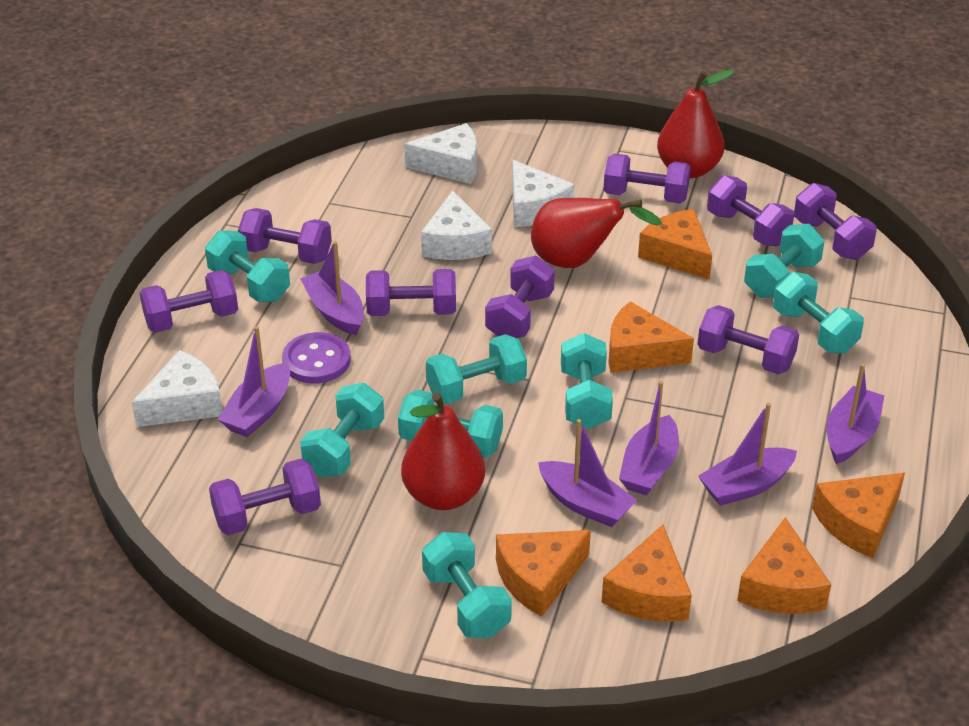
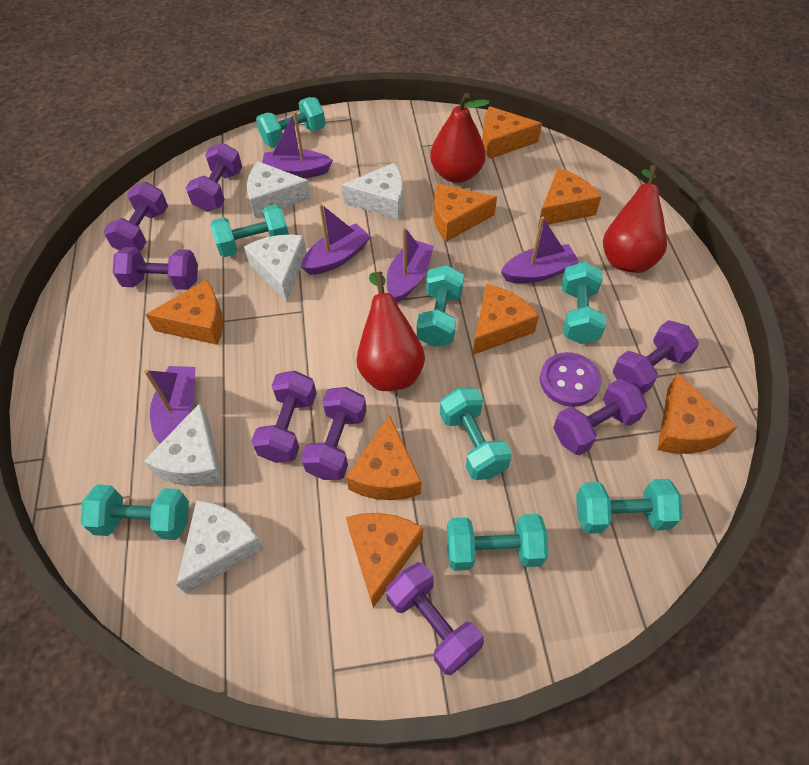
orange cheese: [496,530,591,617] [602,525,692,622] [608,301,694,373] [638,209,712,280] [737,517,831,614] [812,473,905,558] = 6 -> [145,280,223,345] [346,415,421,500] [346,513,423,608] [434,183,497,242] [473,284,539,355] [482,106,542,159] [538,168,601,227] [657,372,737,454] = 8
purple boat: [218,326,290,437] [300,241,364,335] [538,419,637,527] [619,381,679,495] [698,403,797,506] [827,364,884,464] = 6 -> [144,366,195,444] [262,111,333,178] [301,204,371,275] [387,227,434,303] [501,216,579,283] = 5
purple dumbbell: [140,270,238,333] [209,459,321,535] [238,208,332,264] [366,269,456,316] [485,256,555,338] [604,154,691,203] [698,305,799,374] [707,175,794,246] [794,183,877,260] = 9 -> [104,182,168,251] [113,247,198,290] [186,142,242,212] [251,370,317,463] [301,387,367,480] [386,562,484,675] [553,378,647,456] [613,320,699,395] = 8
white cheese: [132,350,222,427] [404,123,477,184] [421,191,492,260] [512,160,574,227] = 4 -> [144,403,224,486] [176,501,264,594] [244,235,307,302] [247,161,312,218] [341,163,403,220] = 5

